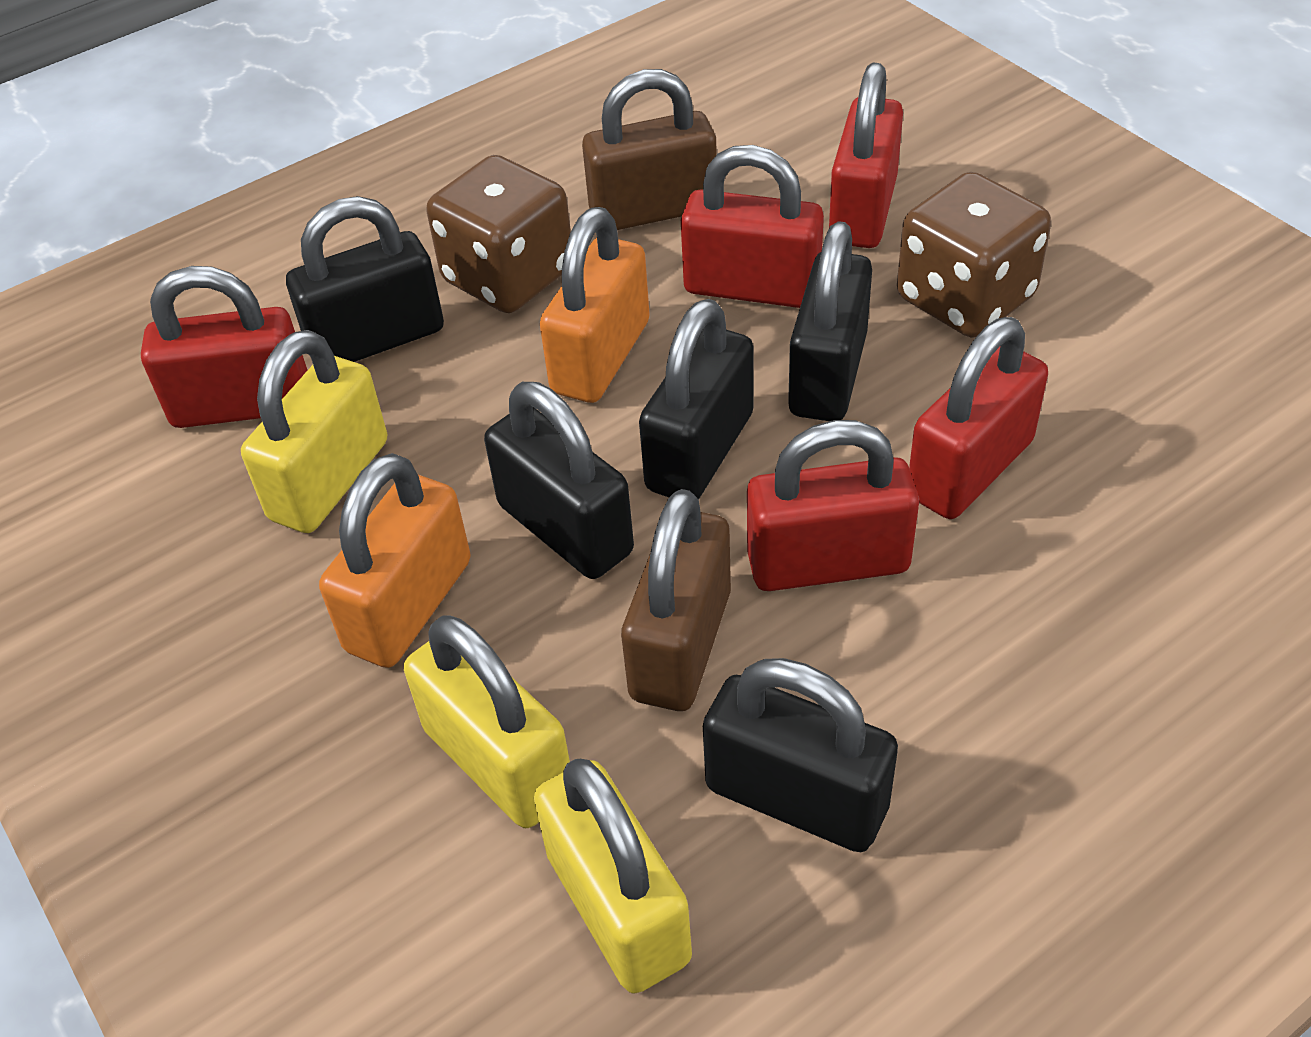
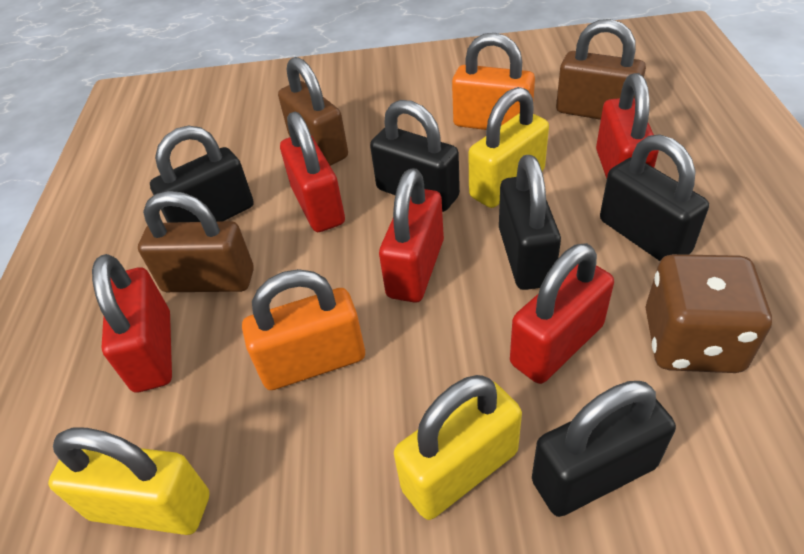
brown dice: [426,155,571,313] [897,172,1051,338] = 2 -> [645,254,772,373] = 1
brown padlock: [582,69,717,230] [621,489,731,711] = 2 -> [138,191,254,292] [278,57,348,166] [556,19,646,120] = 3

